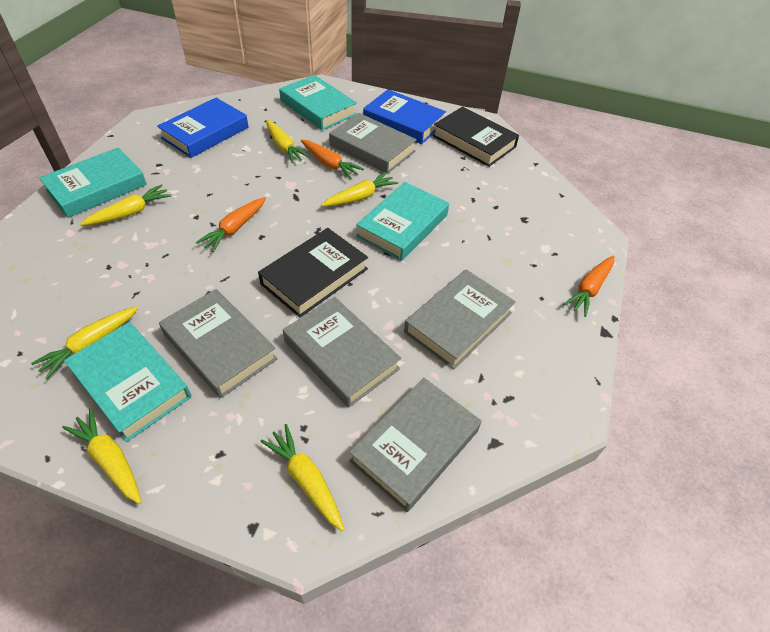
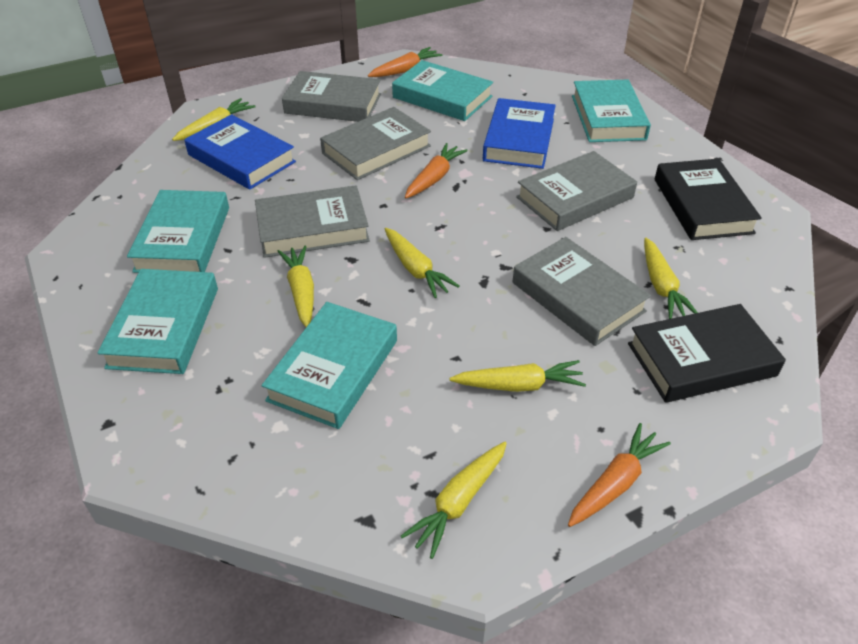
turquoise book: [39,147,147,218] [64,322,191,442] [279,75,357,130] [356,182,449,261] = 4 -> [98,269,218,374] [127,190,229,273] [262,302,397,429] [392,60,493,121] [572,80,651,142] = 5

